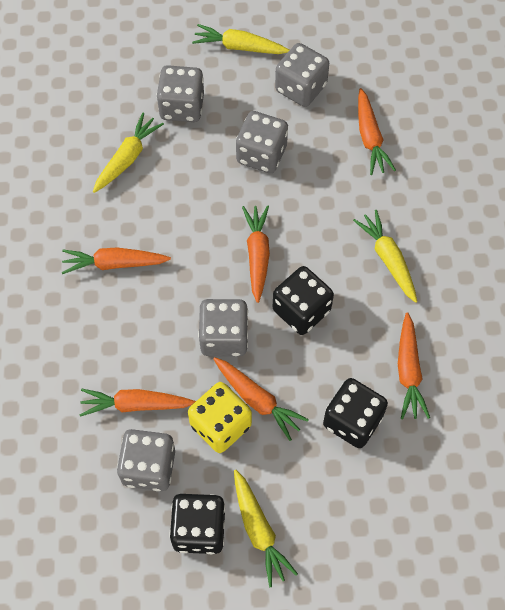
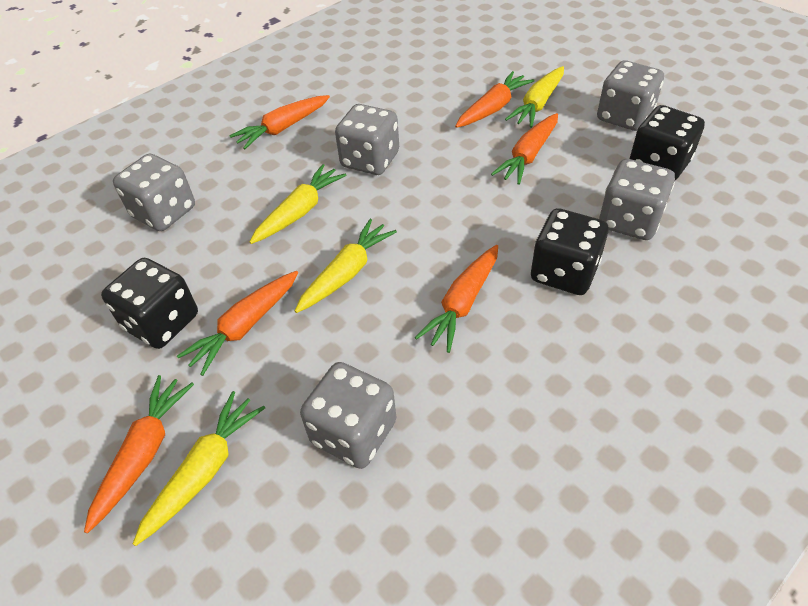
yellow dice: [188,382,252,453] = 1 -> none = 0

